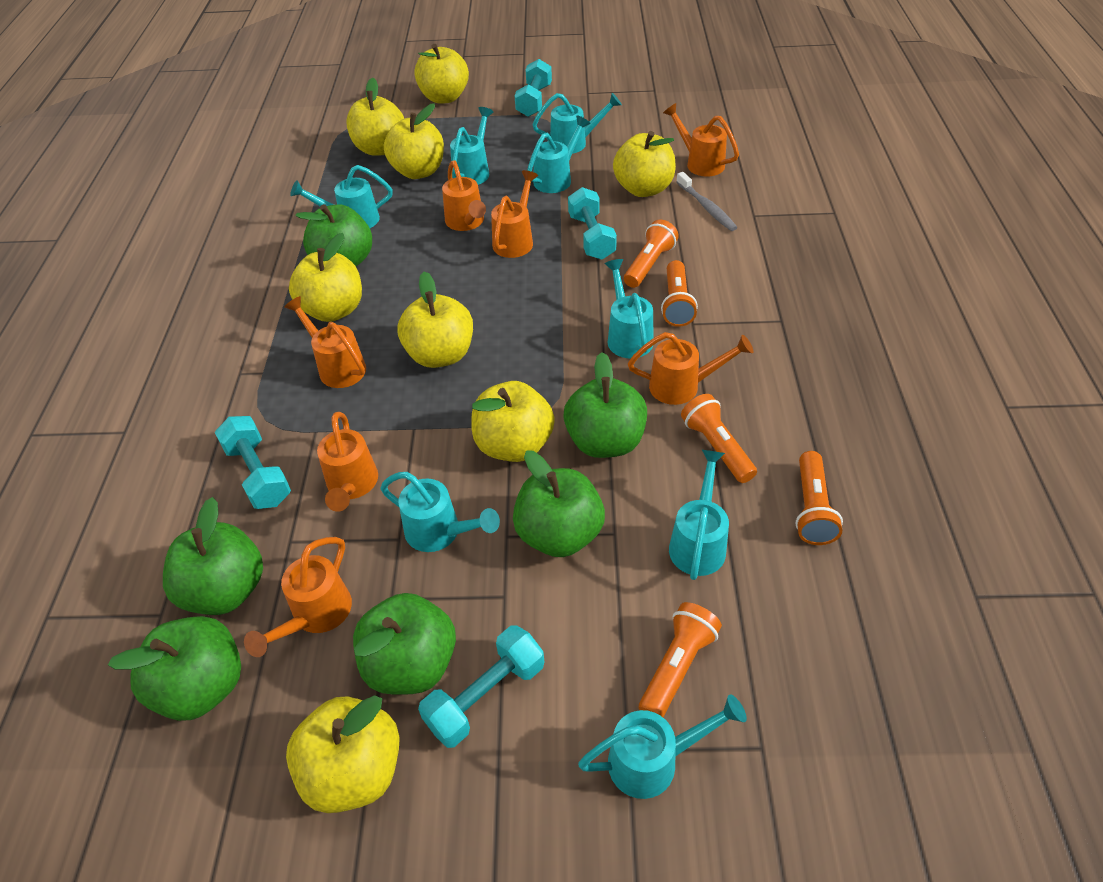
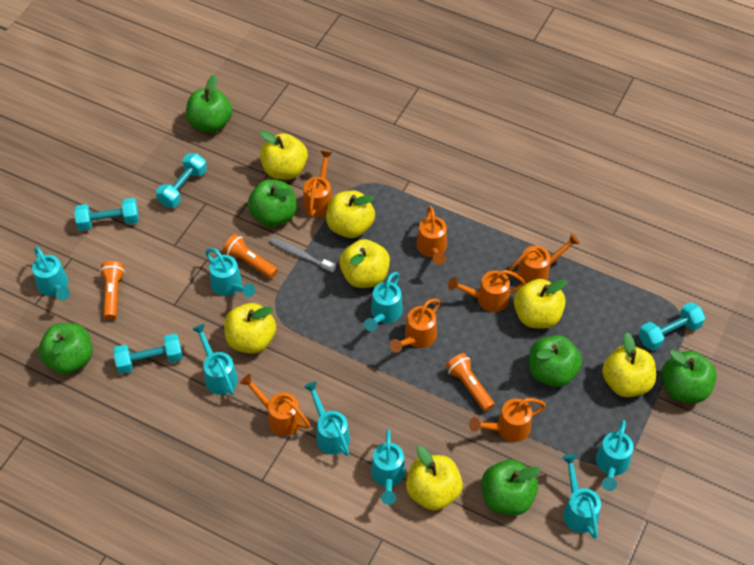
orange flashlight: [624,220,679,288] [639,602,722,717] [661,260,698,327] [681,394,757,483] [796,451,843,545] = 5 -> [100,261,125,320] [223,234,278,279] [446,353,495,412] = 3
yellow apple: [286,695,400,813] [289,233,362,322] [347,77,404,156] [384,103,444,179] [398,271,473,368] [414,44,469,104] [471,381,555,462] [613,131,676,197] = 8 -> [224,303,276,354] [260,131,308,180] [326,190,375,238] [339,239,390,288] [406,446,463,510] [514,279,568,329] [602,332,656,397] = 7

